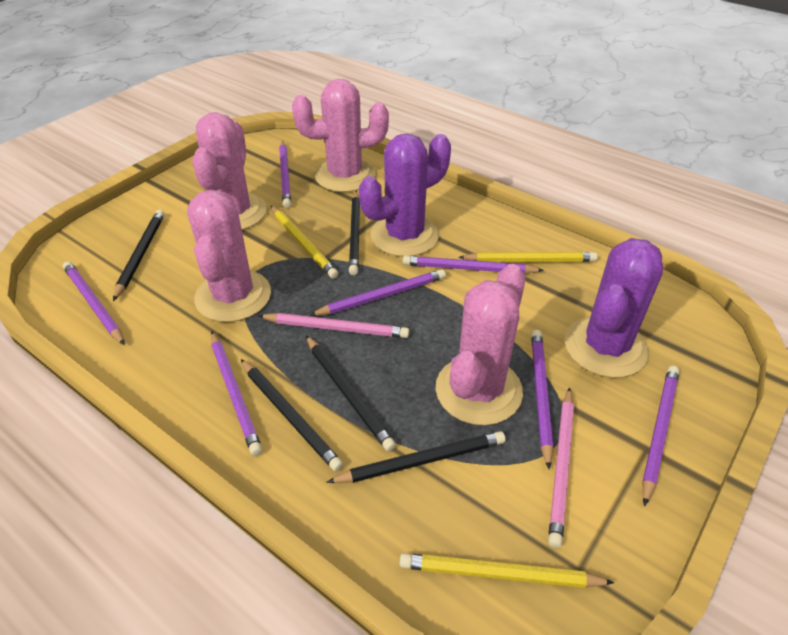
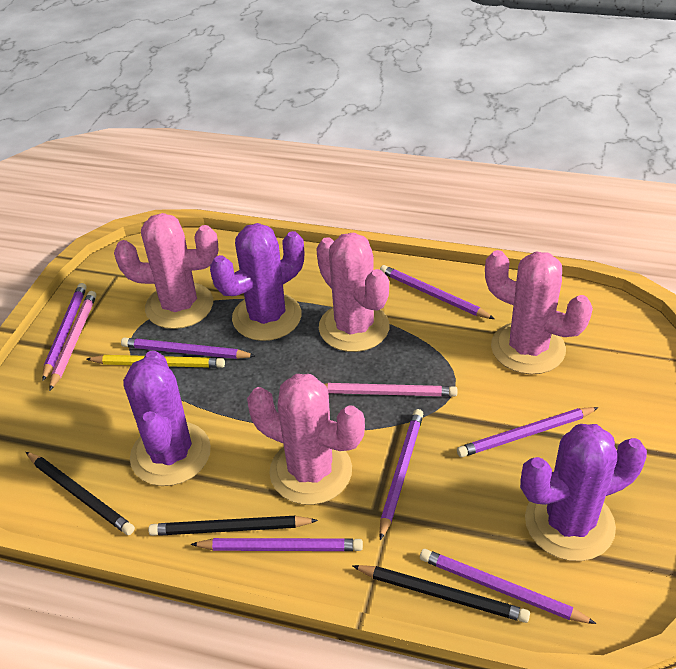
black pencil: [113,209,165,301] [241,359,343,472] [306,336,396,452] [326,431,506,483] [349,191,360,275] = 5 -> [26,452,135,535] [148,516,318,536] [353,565,530,623] = 3
purple cactus: [359,133,451,257] [565,238,663,378] = 2 -> [123,350,211,486] [210,223,304,341] [520,424,647,561] = 3
yellow pencil: [271,206,339,279] [399,553,615,588] [458,252,598,262] = 3 -> [86,355,225,368] = 1

